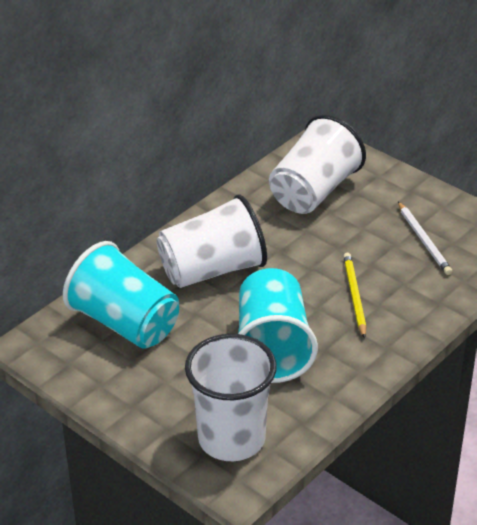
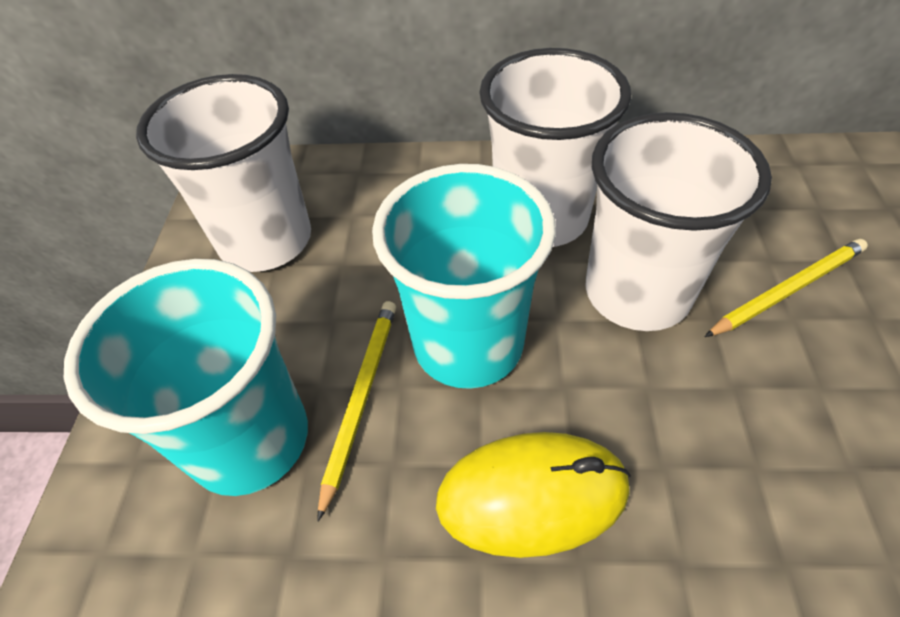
white pencil: [398,202,452,275] = 1 -> none = 0
yellow mouse: none = 0 -> [436,432,631,558] = 1
yellow pencil: [343,253,366,339] = 1 -> [318,301,396,521] [705,239,868,337] = 2

